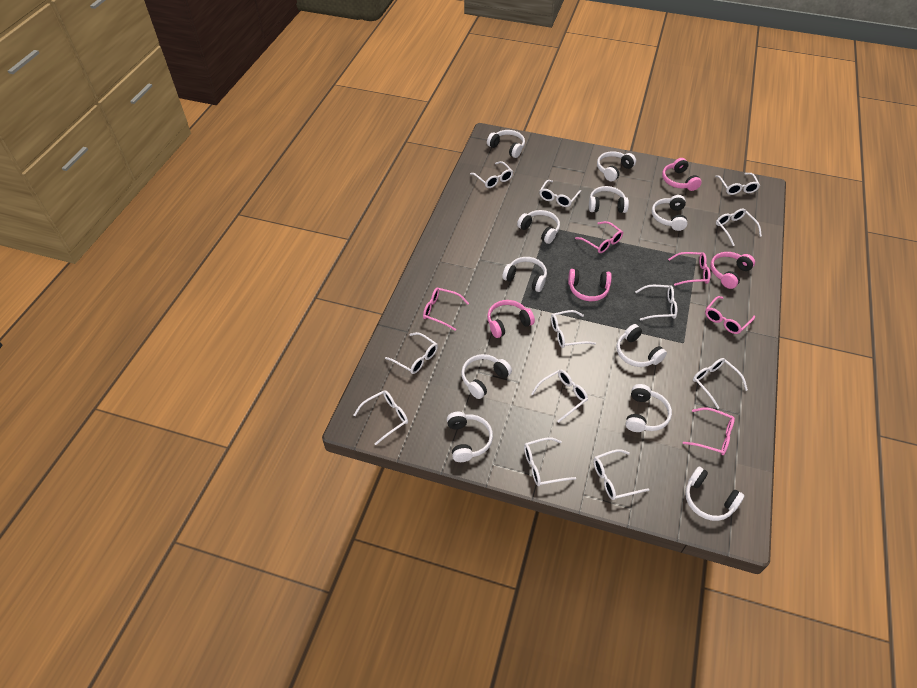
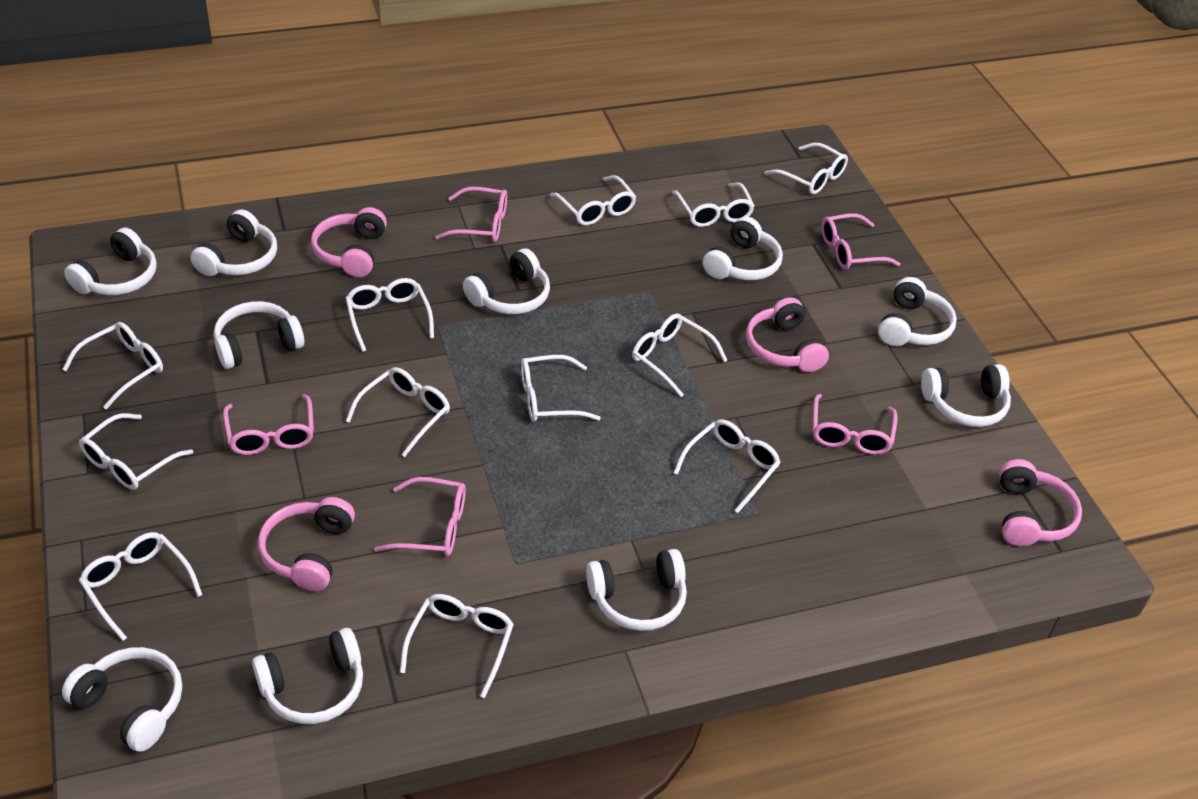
white headphones: [447,412,493,462] [461,354,512,399] [487,130,525,158] [502,257,547,292] [517,210,560,244] [589,186,629,213] [597,151,636,182] [616,324,667,367] [625,384,672,432] [652,195,687,231] [685,467,745,521] = 11 -> [62,647,182,752] [64,228,157,295] [190,209,277,276] [214,301,304,369] [252,628,363,724] [463,248,550,314] [586,549,687,631] [703,216,783,280] [878,277,957,346] [921,364,1011,427] = 10

